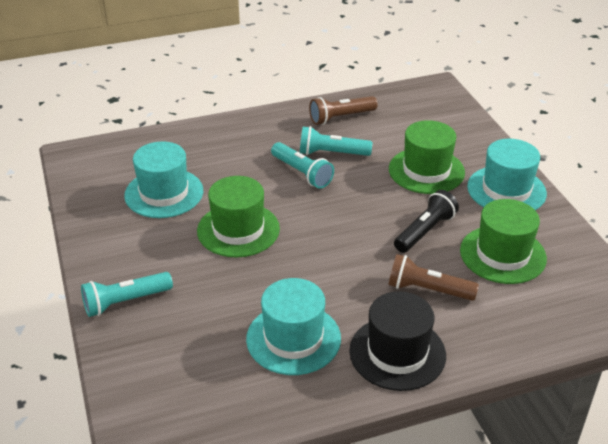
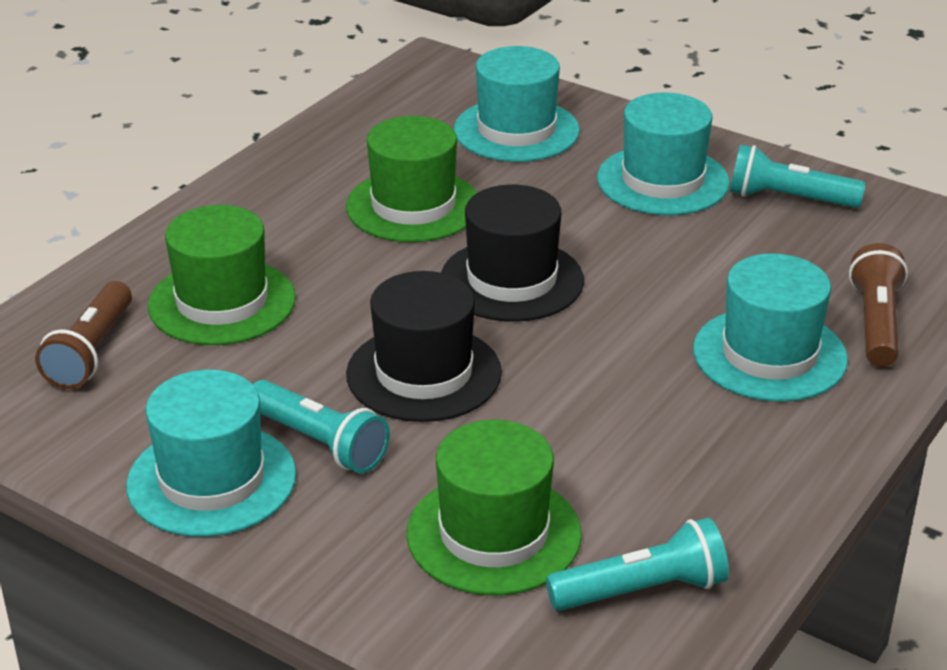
black flashlight: [394,190,459,253] = 1 -> none = 0
black hat: [349,291,446,391] = 1 -> [346,271,502,422] [441,185,584,322] = 2
turquoise hat: [124,141,203,218] [246,278,341,375] [467,139,547,210] = 3 -> [126,370,296,537] [454,46,580,162] [597,92,730,215] [693,253,848,402] = 4

